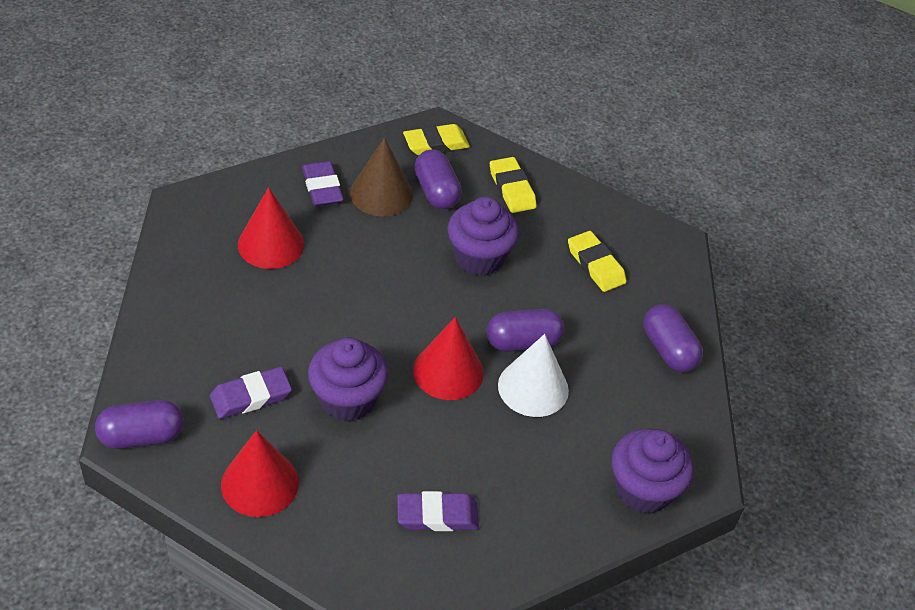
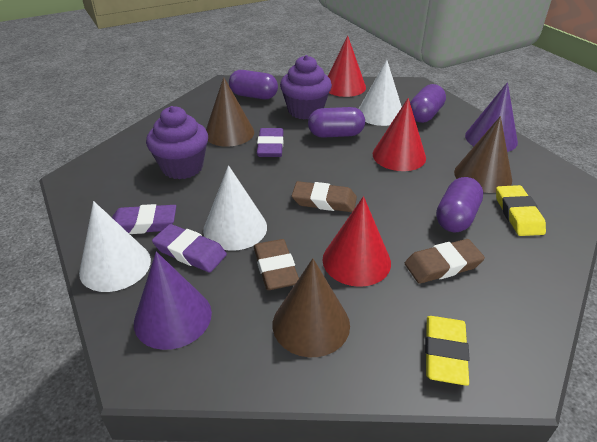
brown cone: [350,137,413,217] = 1 -> [206,77,254,147] [273,258,350,357] [454,116,512,193] = 3
brown eraser: none = 0 -> [254,239,299,290] [292,181,357,212] [405,239,485,284] = 3
purple cone: none = 0 -> [134,251,212,350] [465,82,518,152] = 2
purple cupcake: [308,338,388,422] [448,197,519,276] [612,429,694,514] = 3 -> [146,106,208,179] [280,55,332,119] = 2
white cone: [498,334,569,417] = 1 -> [79,201,151,292] [203,165,267,251] [359,60,402,126] = 3
yellow eraser: [403,124,470,155] [490,157,537,213] [568,231,627,292] = 3 -> [425,316,470,386] [496,185,546,236] = 2

